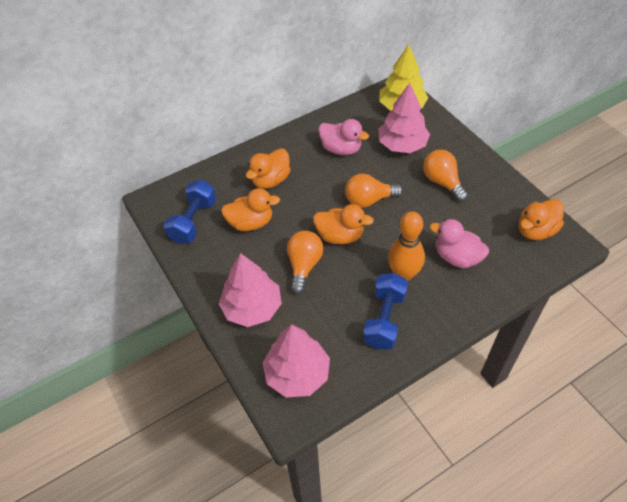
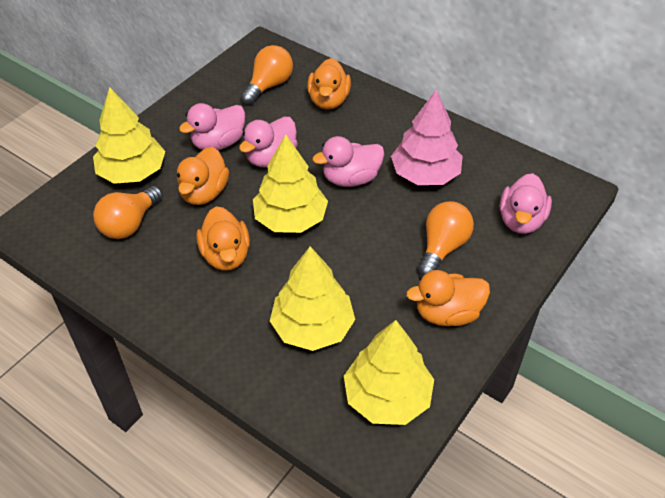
blue dumbbell: [164,180,216,244] [363,273,408,349] = 2 -> none = 0
orange bowling pin: [388,212,425,281] = 1 -> none = 0
pink duck: [318,119,369,155] [430,219,489,268] = 2 -> [179,103,245,150] [239,116,298,168] [312,136,385,187] [500,173,552,234] = 4
pink tree: [219,253,282,327] [263,324,330,397] [378,83,430,153] = 3 -> [391,89,463,185] = 1
yellow tree: [379,44,428,111] = 1 -> [93,87,165,184] [253,134,328,233] [270,246,355,351] [344,320,434,425] = 4

